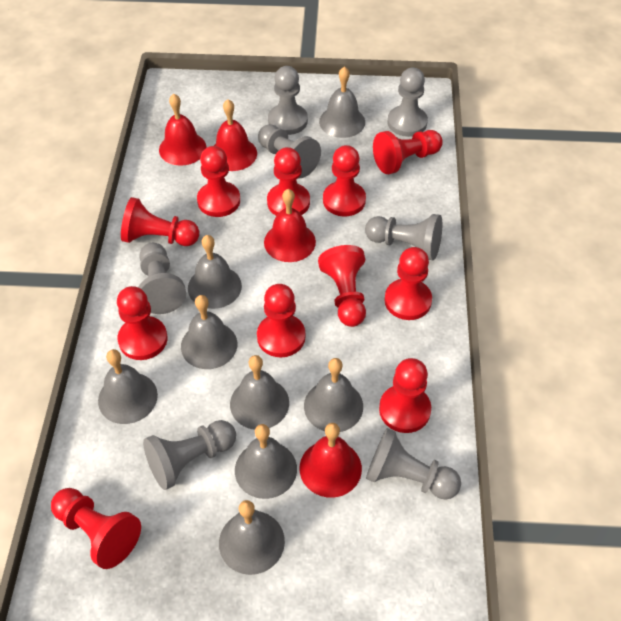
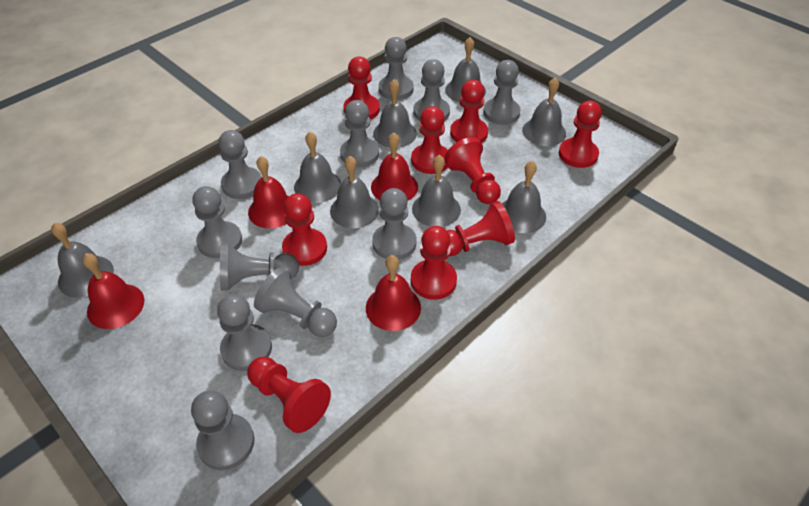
grey pawn: [139,243,186,314] [143,420,236,490] [258,124,321,179] [268,66,308,135] [365,214,442,261] [366,428,461,500] [387,68,428,137] = 7 -> [191,390,254,470] [192,186,242,258] [217,294,272,371] [219,130,262,199] [220,243,299,290] [254,267,337,337] [340,100,379,167] [372,188,416,260] [379,37,414,100] [413,59,450,121] [483,60,521,124] = 11
red pawn: [51,488,141,569] [117,286,168,360] [121,197,199,246] [197,146,240,217] [257,284,305,357] [267,147,310,216] [318,245,366,327] [323,145,366,217] [373,130,443,174] [379,358,431,433] [384,247,432,320] = 11 -> [247,357,331,433] [282,193,327,266] [344,57,380,119] [411,106,448,174] [411,226,457,300] [444,137,501,204] [447,201,515,256] [450,80,488,143] [559,100,602,168] = 9

